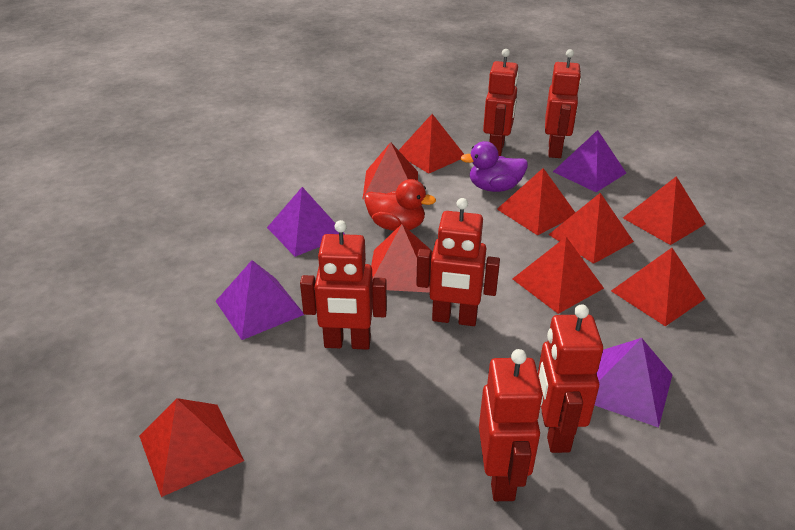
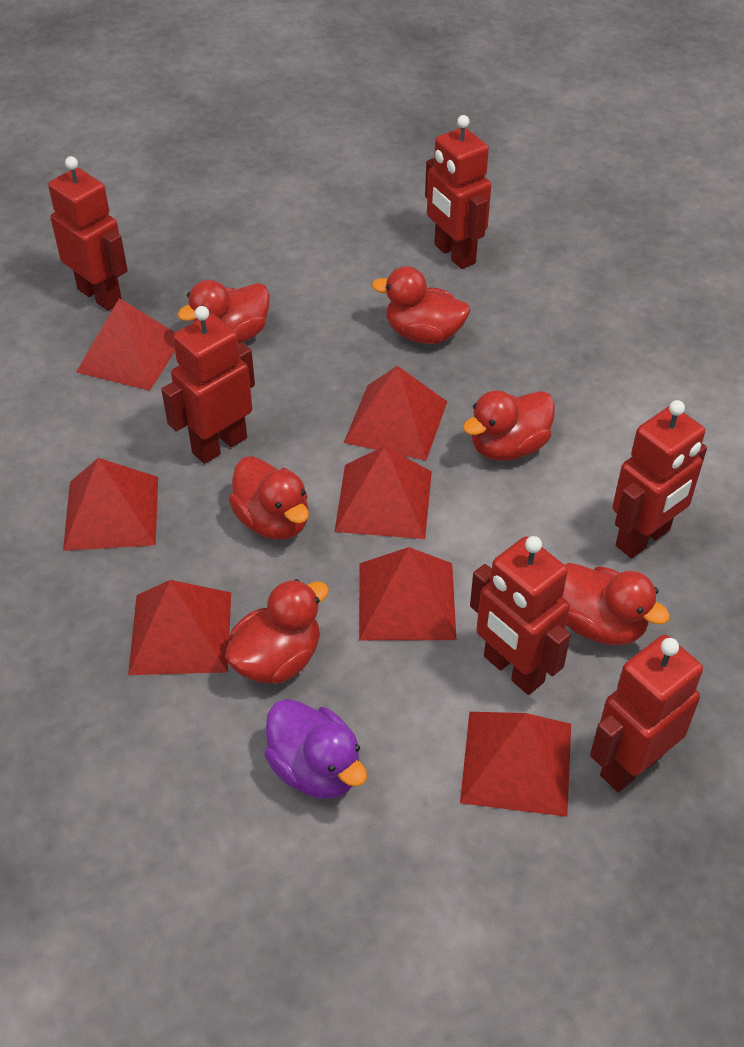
purple pyramid: [216,260,305,340] [267,187,346,257] [553,130,626,192] [595,338,673,428] = 4 -> none = 0
red duck: [365,179,436,231] = 1 -> [177,280,270,344] [225,579,329,684] [228,456,309,540] [372,266,470,344] [463,390,555,461] [562,563,670,645] = 6
red pyramid: [139,398,244,497] [363,142,418,199] [371,224,433,293] [399,114,464,174] [497,168,575,235] [513,237,604,314] [548,193,634,264] [611,248,706,326] [623,176,705,245] = 9 -> [63,458,158,551] [76,298,175,391] [128,580,231,675] [334,446,432,539] [344,366,447,460] [359,547,456,640] [460,712,571,817] = 7

